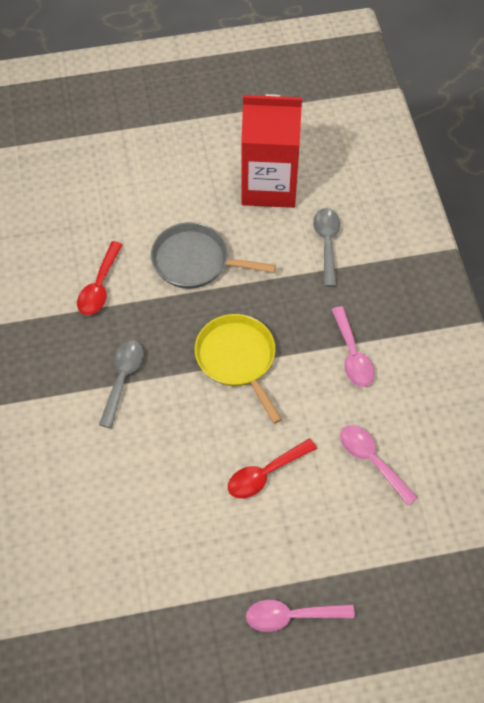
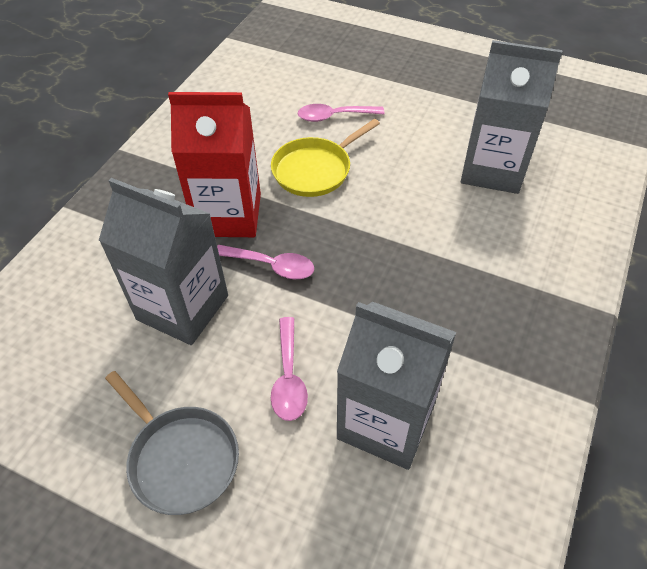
grey carton: none = 0 -> [98,178,228,345] [337,302,456,470] [461,40,563,194] = 3
grey spoon: [99,340,144,428] [313,208,340,287] = 2 -> none = 0
red spoon: [77,241,123,315] [228,438,317,498] = 2 -> none = 0

